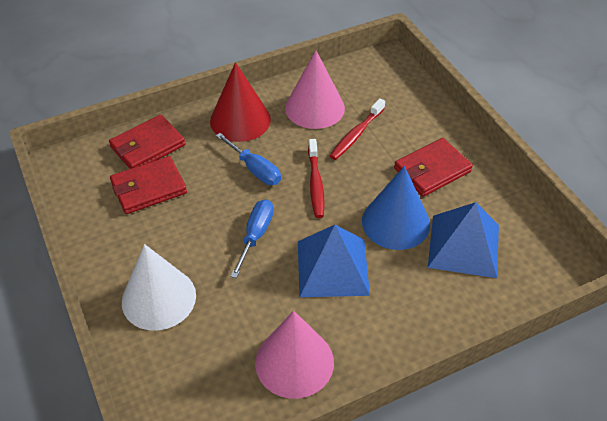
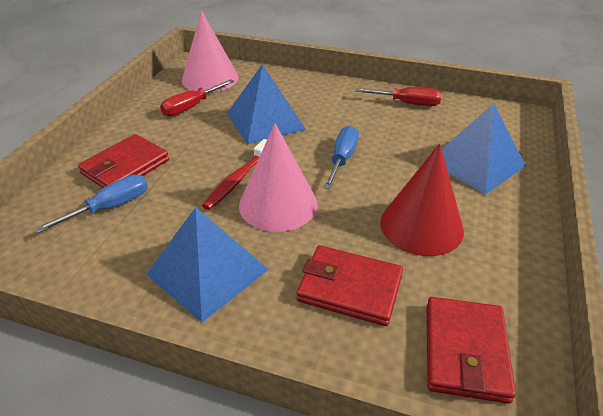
blue cone: [362,166,430,250] = 1 -> none = 0
blue pyramid: [298,225,370,297] [428,202,499,278] = 2 -> [146,207,269,323] [227,64,306,144] [442,103,526,195] = 3
red screwdriver: none = 0 -> [160,79,234,117] [355,87,442,106] = 2
red toothbrush: [308,139,325,218] [330,98,385,160] = 2 -> [202,139,267,210] = 1
white cone: [122,244,196,331] = 1 -> none = 0

